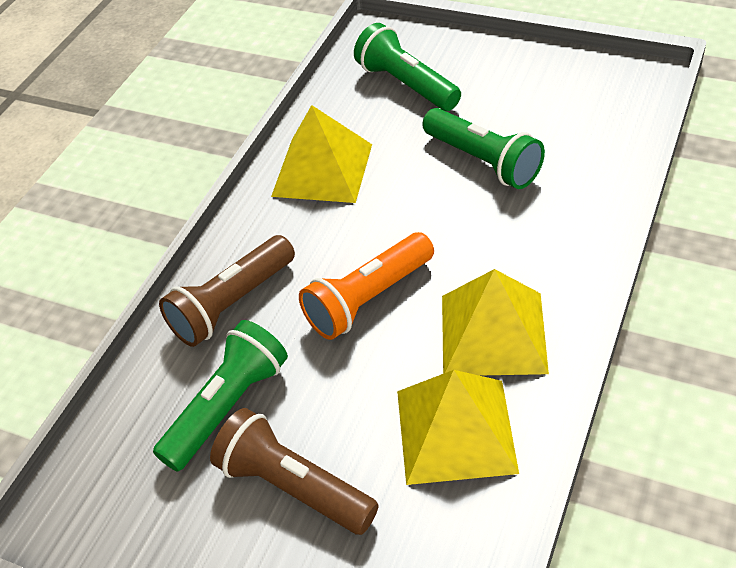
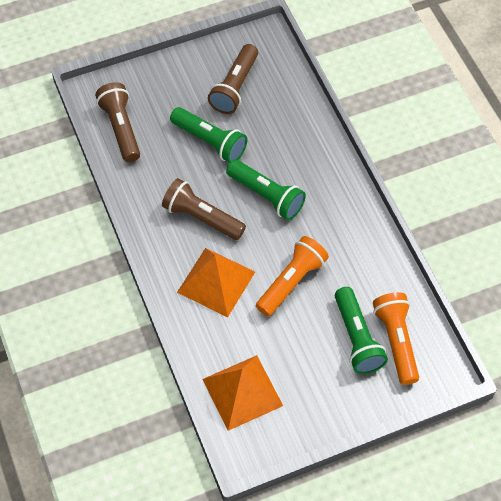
brown flashlight: [159,235,295,347] [210,408,379,535] = 2 -> [95,82,140,162] [162,178,246,240] [208,44,258,114] = 3
orange flashlight: [299,232,434,340] = 1 -> [256,236,329,316] [373,292,419,385] = 2
orange pyramid: none = 0 -> [177,248,255,317] [203,355,283,431] = 2
yellow pyramid: [271,105,372,203] [397,370,519,485] [442,269,549,376] = 3 -> none = 0

